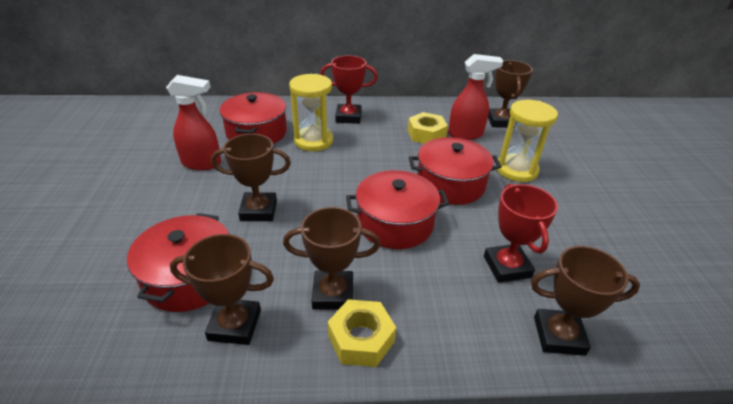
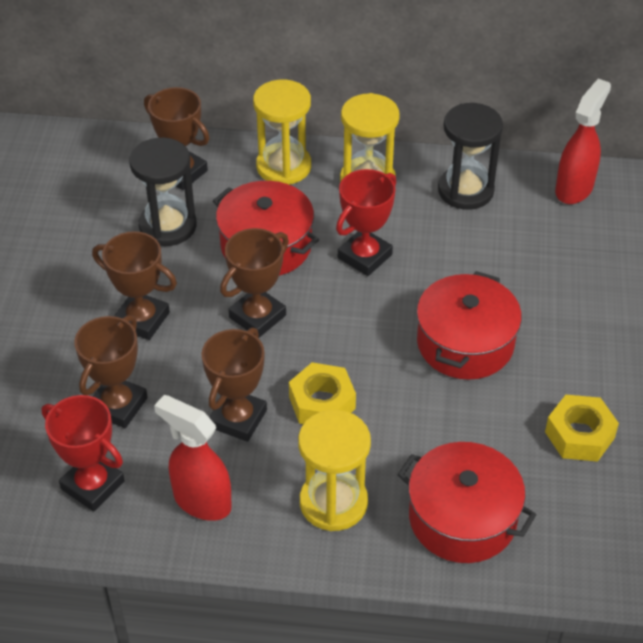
black hourglass: none = 0 -> [129,137,196,246] [438,103,503,210] = 2
red pot: [127,213,229,312] [220,92,287,144] [346,170,449,249] [409,137,502,205] = 4 -> [213,181,319,276] [397,442,536,563] [417,271,522,380] = 3
yellow hourglass: [289,74,333,151] [497,100,558,182] = 2 -> [253,80,311,185] [298,410,371,531] [340,93,400,183] = 3

